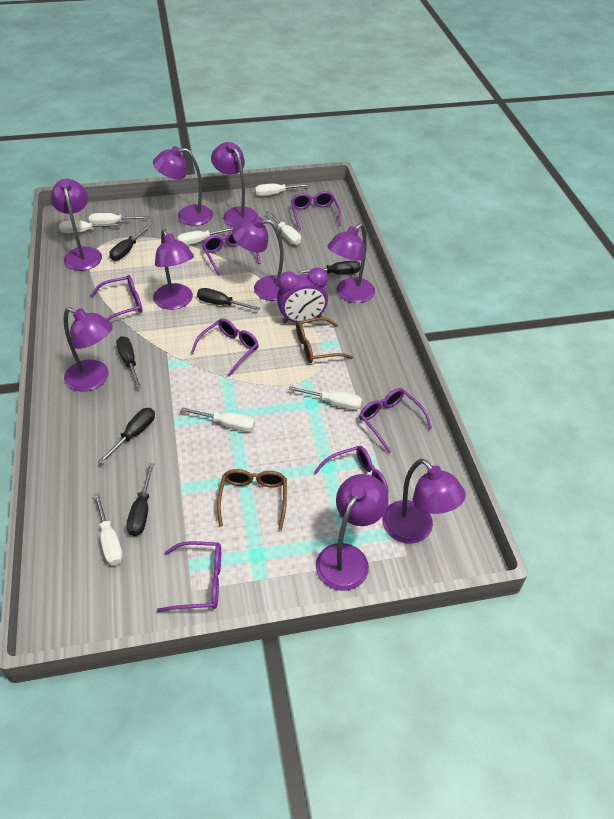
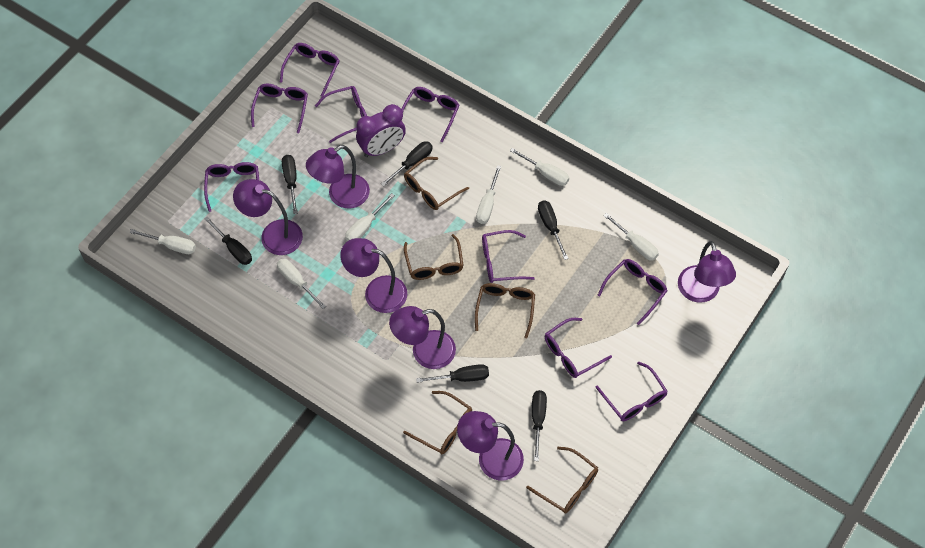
brown glasses: [217,469,287,530] [296,317,353,363] = 2 -> [403,391,472,454] [404,157,469,210] [404,234,464,280] [475,283,535,338] [526,447,598,513] = 5
purple glasses: [90,275,143,321] [157,541,221,612] [191,318,259,377] [202,231,261,276] [291,191,341,230] [313,446,388,518] [359,388,432,453] = 7 -> [204,162,259,212] [251,83,308,133] [280,43,340,97] [315,86,367,143] [401,87,460,143] [482,230,535,283] [545,318,612,378] [595,362,668,421] [598,259,668,325] = 9
purple lamp: [50,179,102,271] [64,307,113,392] [153,146,213,226] [153,229,194,310] [211,142,258,227] [232,216,284,301] [316,474,389,591] [327,223,375,303] [382,459,466,544] = 9 -> [233,179,303,255] [306,145,370,208] [340,238,407,313] [389,306,456,369] [457,411,524,481] [678,241,736,303] = 6
white screwdriver: [59,221,121,233] [89,213,150,225] [94,492,123,566] [177,227,234,245] [180,407,255,432] [255,184,311,196] [266,211,301,245] [289,386,362,410] = 8 -> [129,229,196,254] [277,259,326,309] [345,193,395,241] [476,165,501,224] [510,148,569,186] [604,213,659,260] = 6

